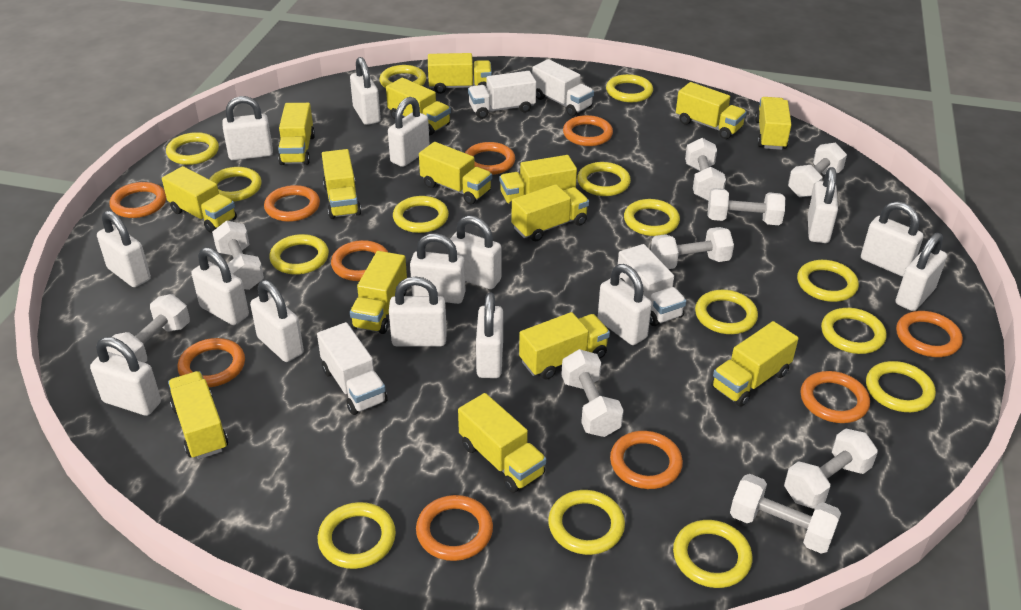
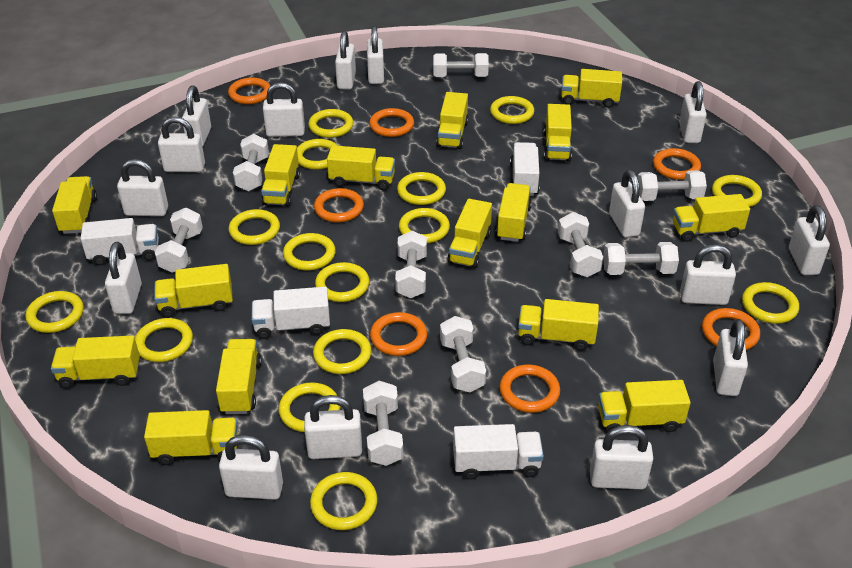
orange ring: [109,182,166,218] [177,338,245,387] [264,185,320,222] [331,240,388,281] [416,495,493,561] [465,142,515,175] [563,115,613,146] [610,431,683,489] [801,371,870,423] [896,311,963,357] = 10 -> [228,78,270,104] [314,188,364,222] [369,108,414,137] [370,312,427,356] [500,365,560,413] [653,148,701,180] [702,308,760,350] = 7

